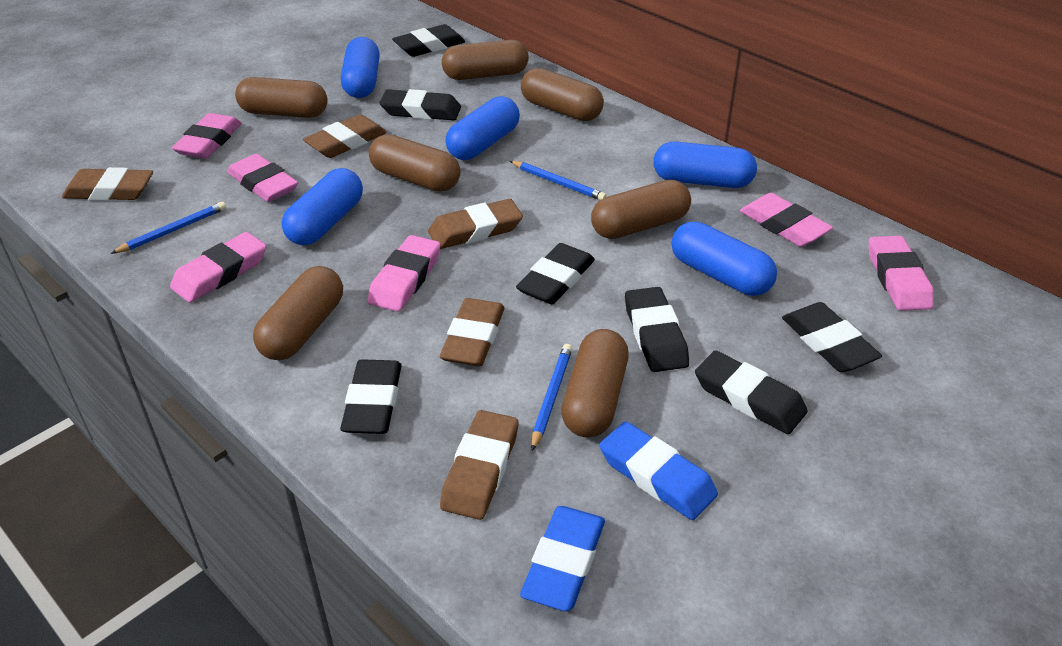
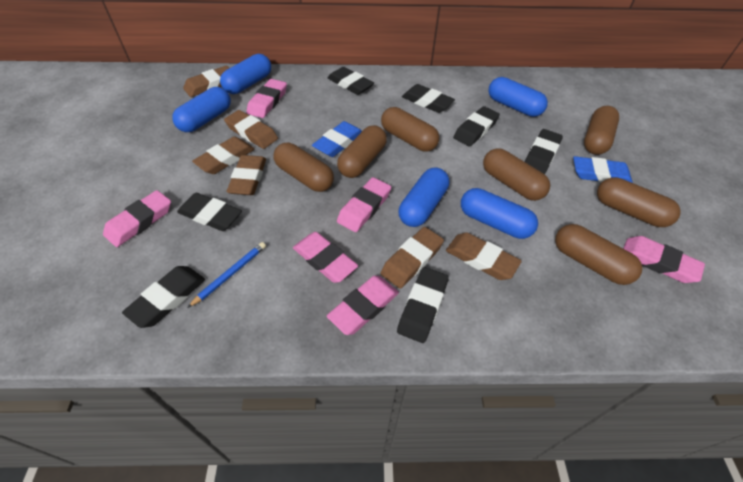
blue pencil: [111,202,226,254] [510,161,607,200] [531,344,572,451] = 3 -> [188,242,266,308] = 1
brown eraser: [62,167,153,201] [303,114,387,158] [428,199,523,249] [440,298,505,366] [440,410,518,520] = 5 -> [183,66,229,97] [192,137,255,174] [224,110,278,149] [227,155,266,195] [380,227,444,289] [446,232,522,280] = 6

